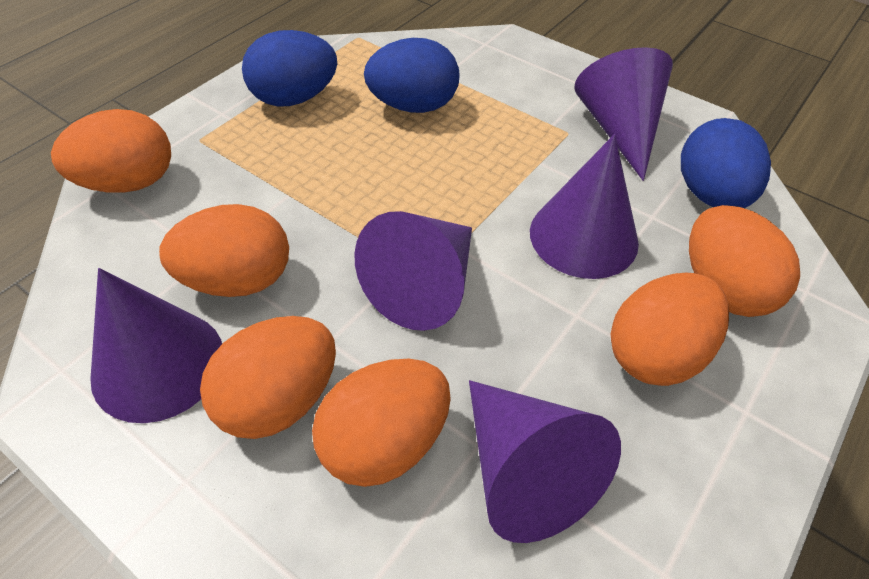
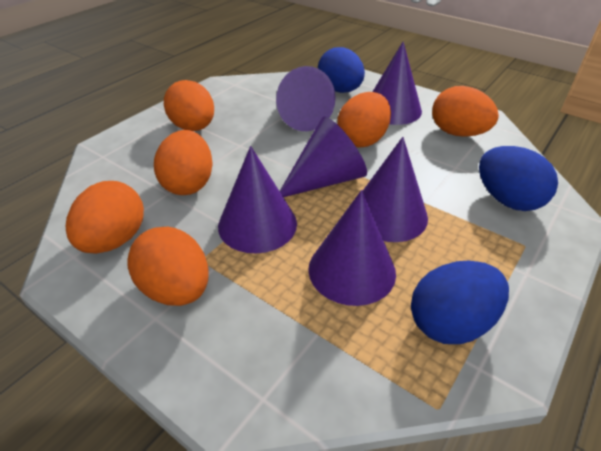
purple cone: [90,268,222,423] [354,211,472,331] [469,380,621,543] [530,134,639,279] [574,47,673,181] = 5 -> [218,146,297,253] [276,66,336,131] [280,116,367,197] [308,190,396,306] [363,137,428,242] [372,42,422,125] = 6

